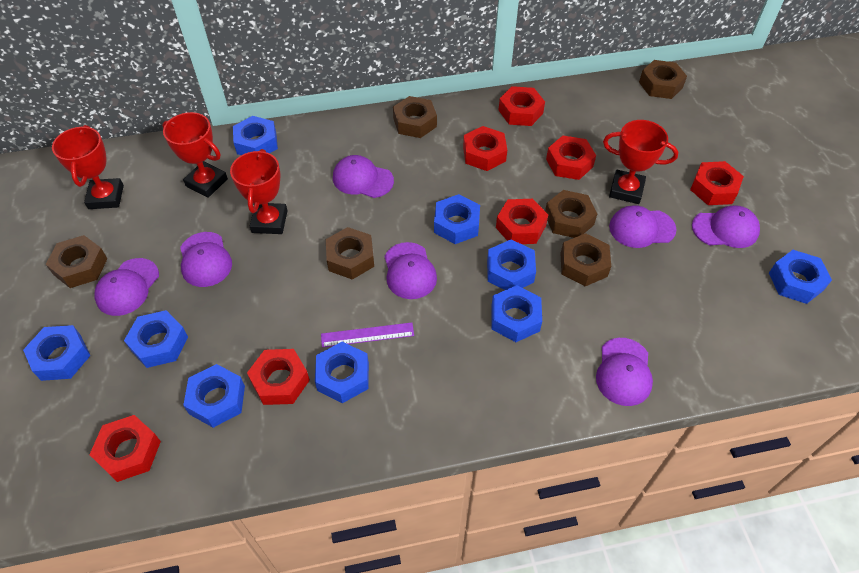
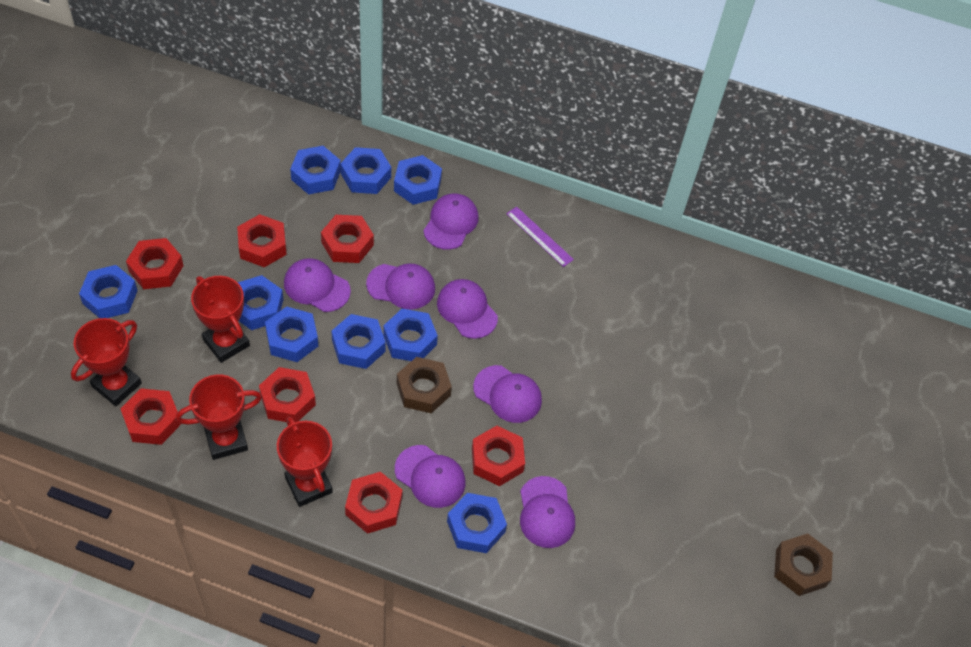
brown nut: [46,235,108,288] [326,227,374,280] [393,96,437,138] [545,190,597,238] [561,233,611,286] [639,60,687,99] = 6 -> [397,357,452,413] [774,533,833,596] = 2

